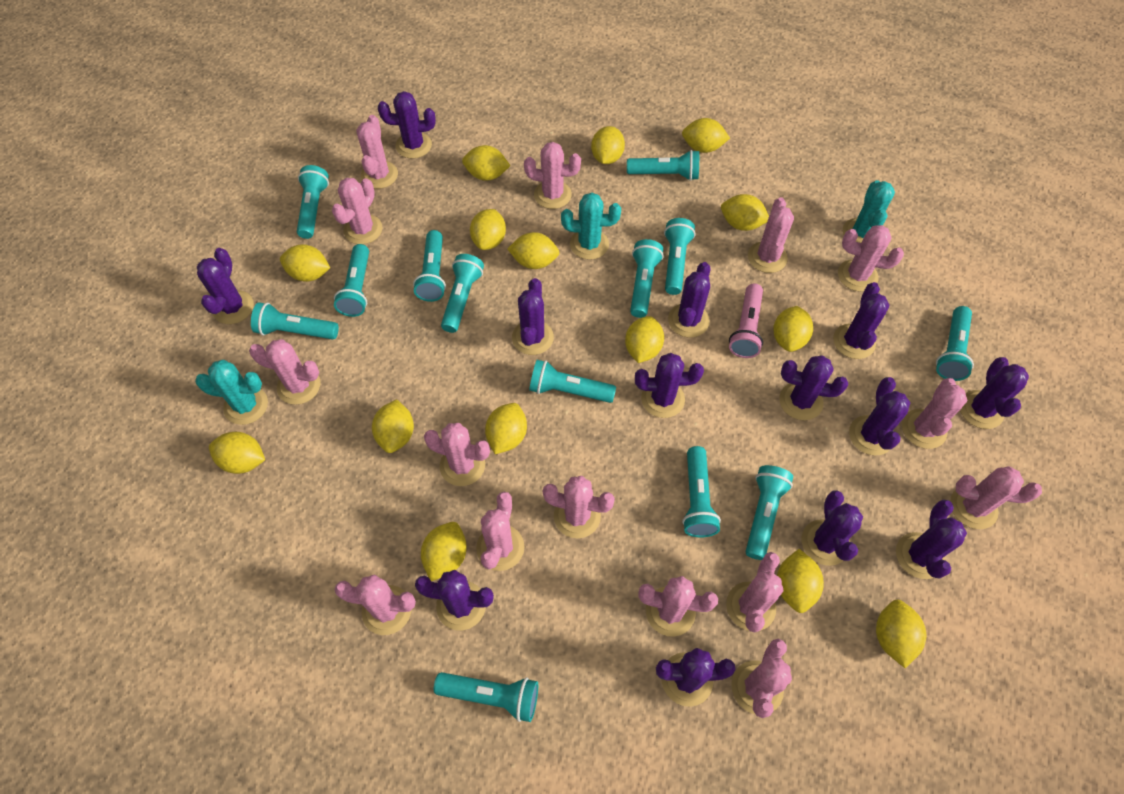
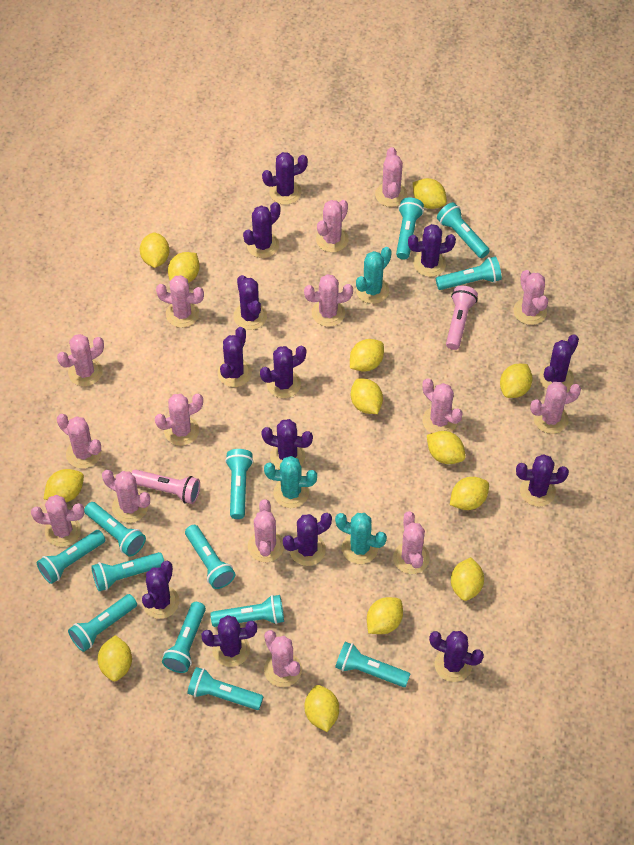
pink flashlight: [729,283,763,358] = 1 -> [131,469,200,504] [446,286,478,350] = 2
yellow lemon: [209,432,265,474] [280,244,330,282] [372,399,414,453] [421,522,467,581] [462,145,510,181] [470,209,506,250] [485,403,527,454] [507,232,559,269] [591,126,625,164] [625,316,664,363] [682,118,730,153] [721,194,769,231] [773,306,813,352] [777,549,824,613] [876,600,927,668] = 15 -> [44,469,84,502] [97,635,132,682] [140,232,170,268] [168,252,200,283] [305,685,339,732] [350,339,384,372] [351,378,383,414] [367,597,403,634] [413,178,447,209] [427,431,466,464] [450,477,489,510] [451,557,484,601] [500,364,533,398] = 13

